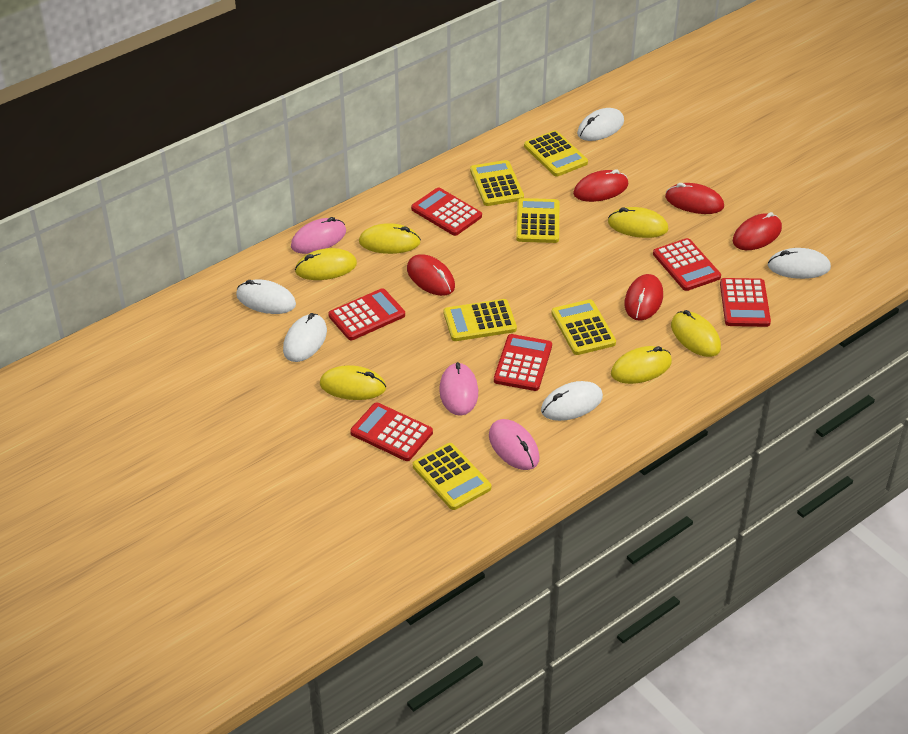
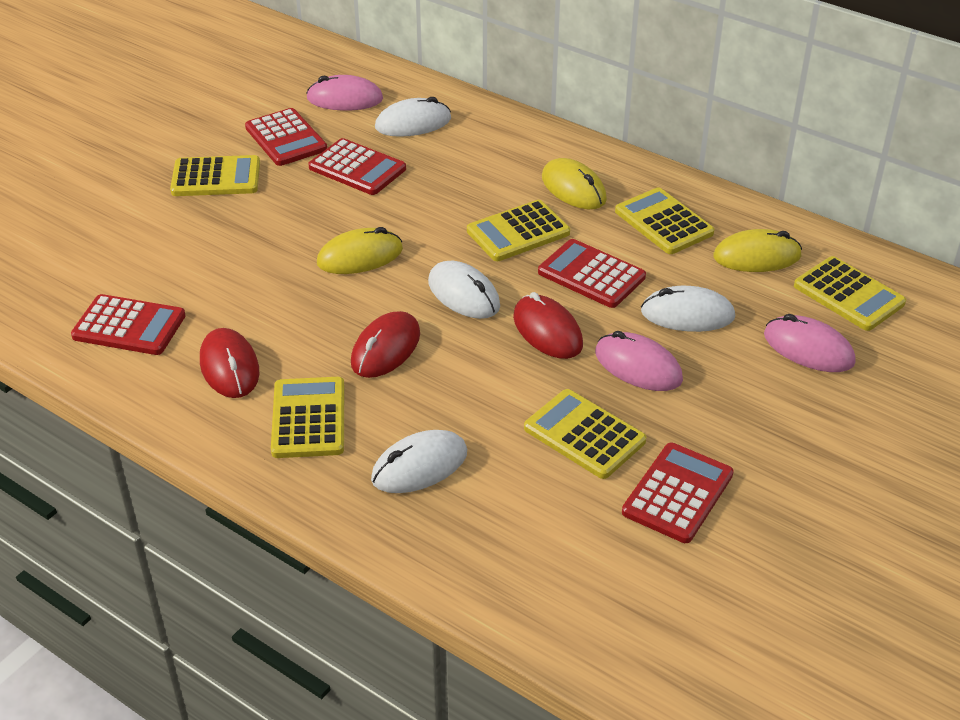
red calculator: [328,288,405,340] [350,402,433,461] [411,187,482,236] [494,334,552,391] [653,238,721,291] [720,278,771,327] = 6 -> [71,294,186,355] [245,108,327,166] [308,138,406,195] [538,239,646,308] [622,443,734,543] = 5
red mouse: [407,254,455,296] [573,169,628,202] [625,274,663,321] [665,183,724,214] [733,212,782,250] = 5 -> [200,328,259,398] [351,311,420,378] [513,292,583,359] = 3
white mouse: [236,279,296,314] [283,313,327,362] [541,381,603,421] [577,108,624,141] [768,248,831,279] = 5 -> [371,430,467,493] [375,97,451,137] [428,261,500,319] [641,286,735,332] = 4
yellow mouse: [295,248,357,280] [320,365,386,400] [359,223,421,254] [608,207,668,238] [611,346,672,384] [671,310,721,357] = 6 -> [317,227,403,274] [542,158,607,209] [713,229,802,272] = 3

